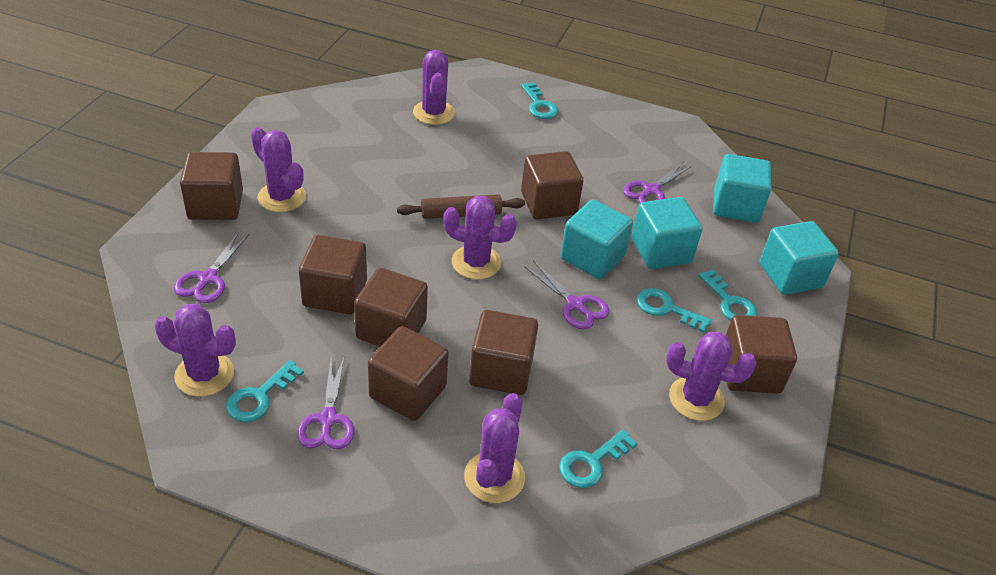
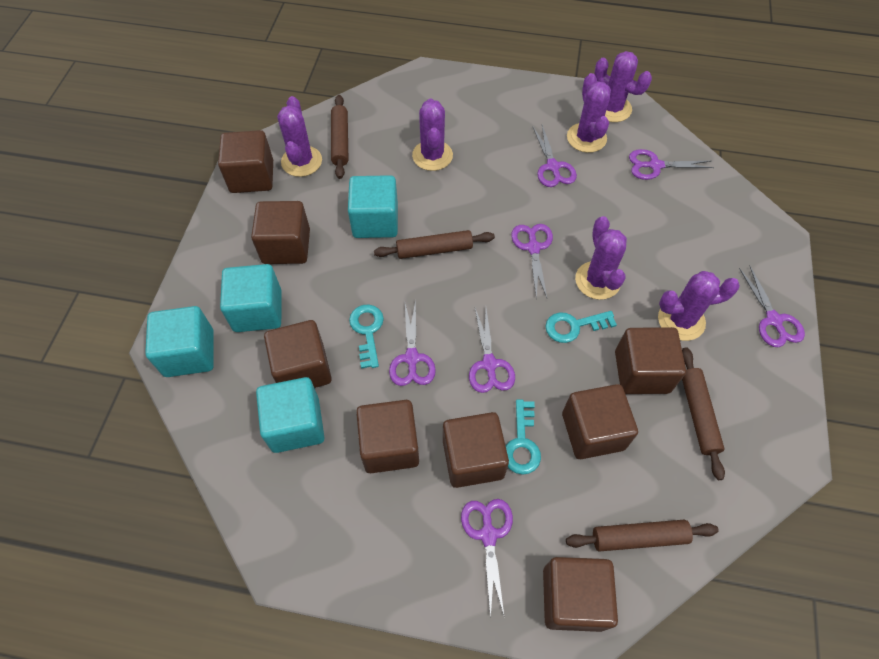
brown cube: [180,152,243,220] [299,235,367,314] [354,268,428,347] [368,326,449,421] [469,310,538,395] [521,151,583,220] [726,315,797,394] = 7 -> [218,130,273,193] [251,201,310,264] [264,320,332,388] [356,400,419,473] [443,412,509,488] [543,557,618,632] [562,384,638,459] [615,327,686,394] = 8
brown rolling pin: [397,194,525,219] = 1 -> [331,95,348,179] [374,230,495,259] [566,520,719,552] [682,347,725,480] = 4
purple scissors: [174,232,250,303] [297,357,354,449] [524,260,609,329] [623,162,692,203] = 4 -> [389,300,436,386] [461,499,513,618] [469,308,515,393] [511,224,553,299] [532,125,577,187] [629,149,714,180] [739,265,805,347] = 7
turquoise key: [226,360,304,422] [521,82,559,119] [559,429,637,488] [637,288,712,333] [698,269,757,320] = 5 -> [349,305,384,369] [506,399,541,475] [545,311,617,343] = 3

